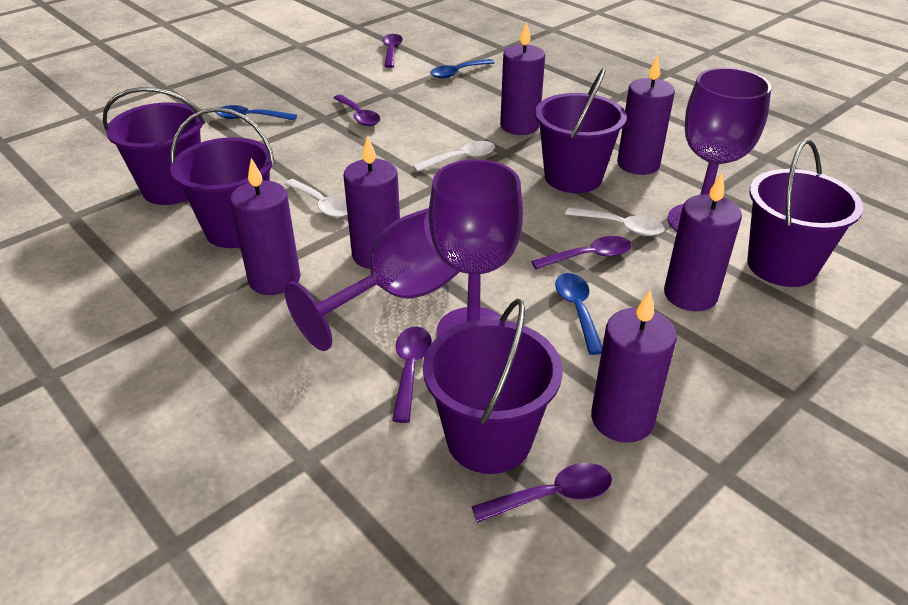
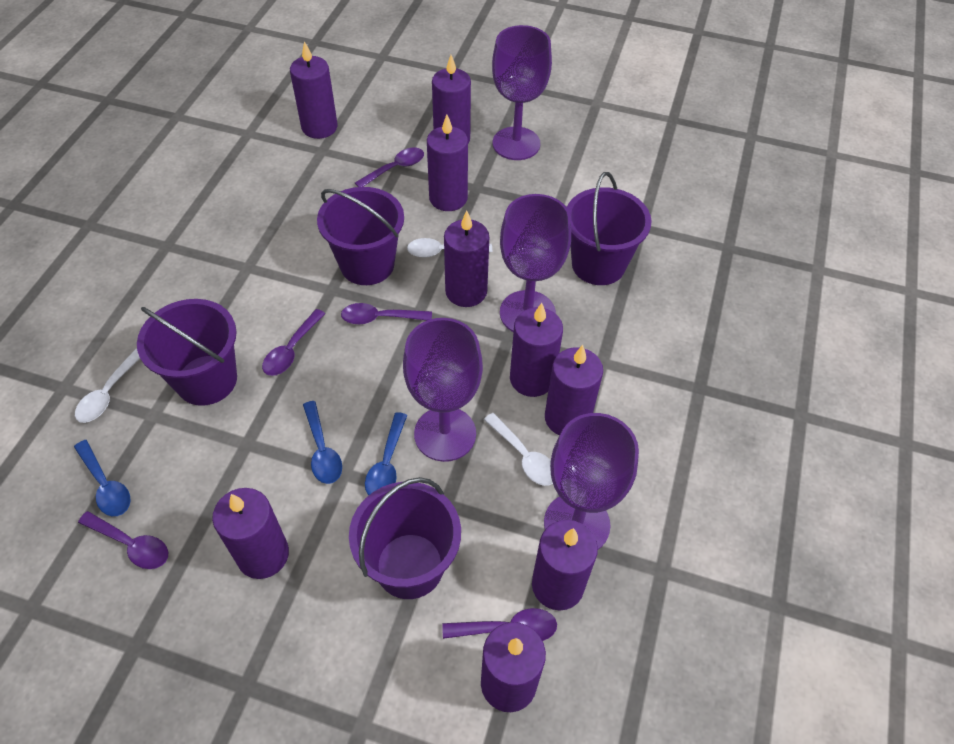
purple bucket: [103,87,205,205] [170,107,275,248] [423,298,563,474] [535,68,627,193] [747,140,864,287] = 5 -> [137,299,237,406] [317,187,404,285] [349,477,461,599] [567,172,651,285] = 4
purple candle: [230,158,301,295] [343,135,400,269] [500,21,545,135] [591,290,677,443] [617,55,675,175] [664,172,742,311] = 6 -> [212,488,289,579] [290,41,338,139] [427,114,468,211] [432,55,471,143] [444,211,489,307] [481,622,546,712] [510,303,563,397] [532,520,598,611] [545,345,603,436] = 9
purple goblet: [284,208,459,351] [429,159,523,337] [668,68,771,232] = 3 -> [403,318,483,462] [492,25,552,160] [500,194,571,332] [544,413,639,550] = 4

